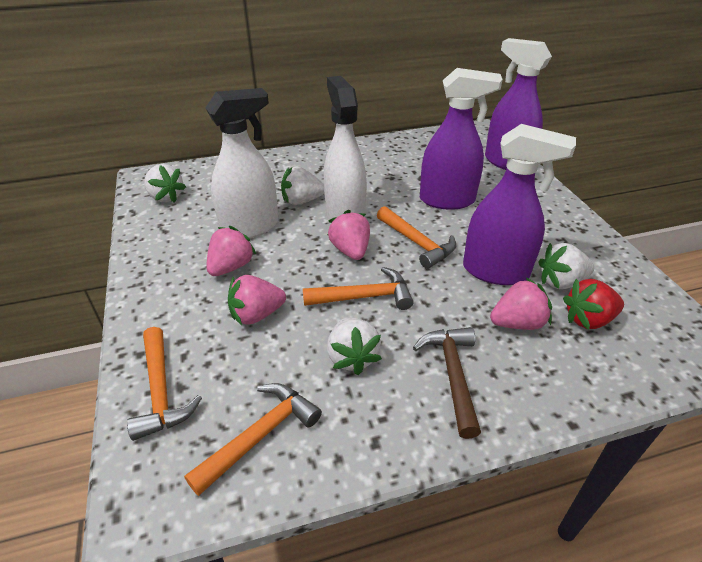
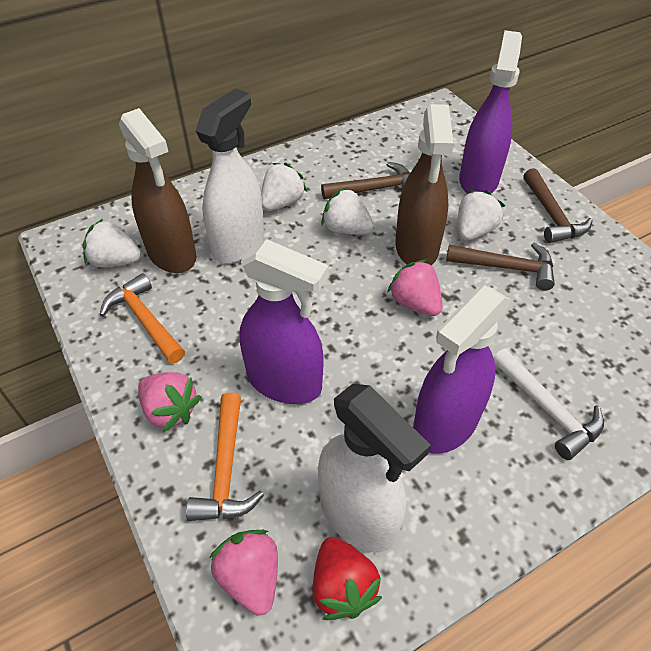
brown hammer: [413,327,481,439] = 1 -> [321,162,410,199] [446,243,555,291] [523,168,593,243] = 3
brown spray bottle: none = 0 -> [119,108,196,273] [395,104,454,265] = 2
orange hammer: [127,327,202,441] [184,383,322,496] [303,267,414,310] [377,206,456,269] = 4 -> [99,273,185,363] [186,393,264,521] = 2
pink strawberry: [206,226,256,276] [228,275,286,326] [328,210,370,260] [490,278,552,330] = 4 -> [138,372,201,432] [209,530,278,616] [387,259,443,316] = 3
white hammer: none = 0 -> [493,348,604,460] = 1

